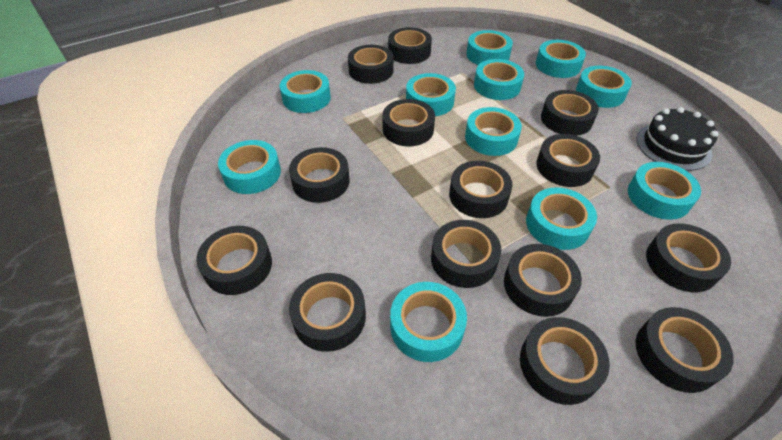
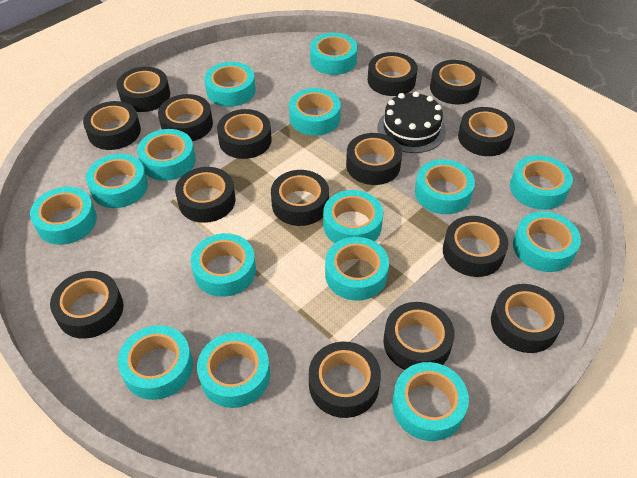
black tape: [196,226,272,295] [289,147,350,203] [289,273,366,352] [348,45,394,84] [382,99,435,146] [388,27,432,64] [431,220,501,288] [449,161,513,218] [504,244,582,317] [520,317,610,405] [536,134,600,187] [541,90,599,136] [636,307,734,393] [646,224,731,292] = 14 -> [50,271,123,339] [83,101,141,150] [117,67,170,112] [158,94,213,141] [175,167,236,223] [217,109,272,159] [271,170,329,226] [309,342,381,418] [346,133,402,185] [368,52,418,96] [383,302,455,370] [430,60,482,105] [443,216,508,277] [458,107,515,156] [491,284,564,353] = 15
turquoise tape: [218,140,281,194] [280,70,331,113] [390,282,467,362] [406,73,456,116] [465,107,522,156] [466,30,513,65] [474,59,524,100] [526,188,597,250] [536,40,586,78] [576,66,632,108] [628,162,701,220] = 11 -> [30,187,97,245] [86,154,148,208] [118,325,193,400] [137,129,196,181] [191,233,256,297] [197,333,270,408] [204,62,256,107] [289,88,341,136] [310,33,358,75] [323,190,383,243] [325,237,389,300] [392,362,469,441] [415,159,475,214] [510,155,573,210] [513,211,581,272] = 15

